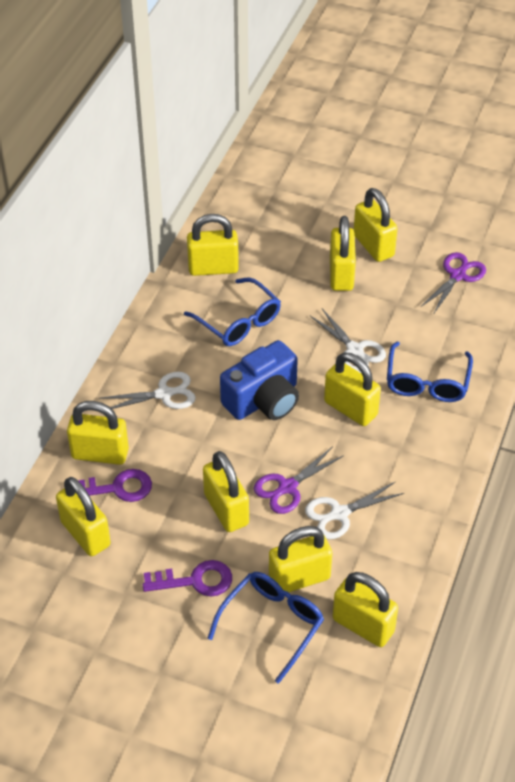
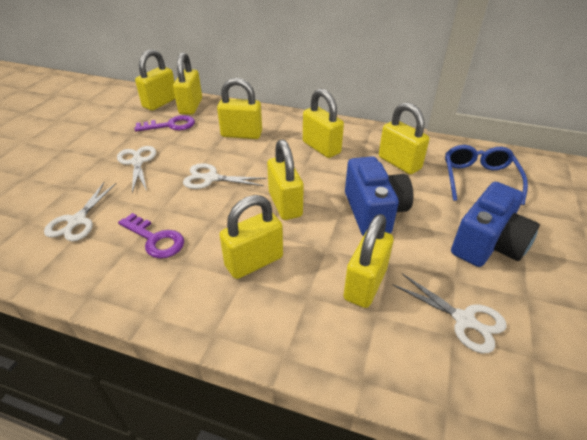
blue camera: [220,340,299,420] = 1 -> [345,156,414,236] [451,182,540,267] = 2
blue glasses: [184,277,281,346] [208,572,324,684] [387,342,473,402] = 3 -> [445,145,528,205] = 1
purple scissors: [254,446,344,514] [421,252,486,313] = 2 -> none = 0
white scissors: [99,372,196,409] [305,481,404,539] [310,309,386,373] = 3 -> [44,182,117,241] [117,146,156,193] [183,163,267,189] [392,273,507,353] = 4
yellow padlock: [56,477,111,556] [67,401,129,465] [187,214,239,276] [203,451,249,532] [269,526,332,592] [324,353,381,426] [330,216,356,291] [333,572,398,647] [354,188,398,262] = 9 -> [135,49,175,111] [173,52,202,115] [217,78,262,139] [220,195,283,279] [267,140,304,220] [303,89,344,158] [344,214,393,308] [379,102,429,174] = 8

